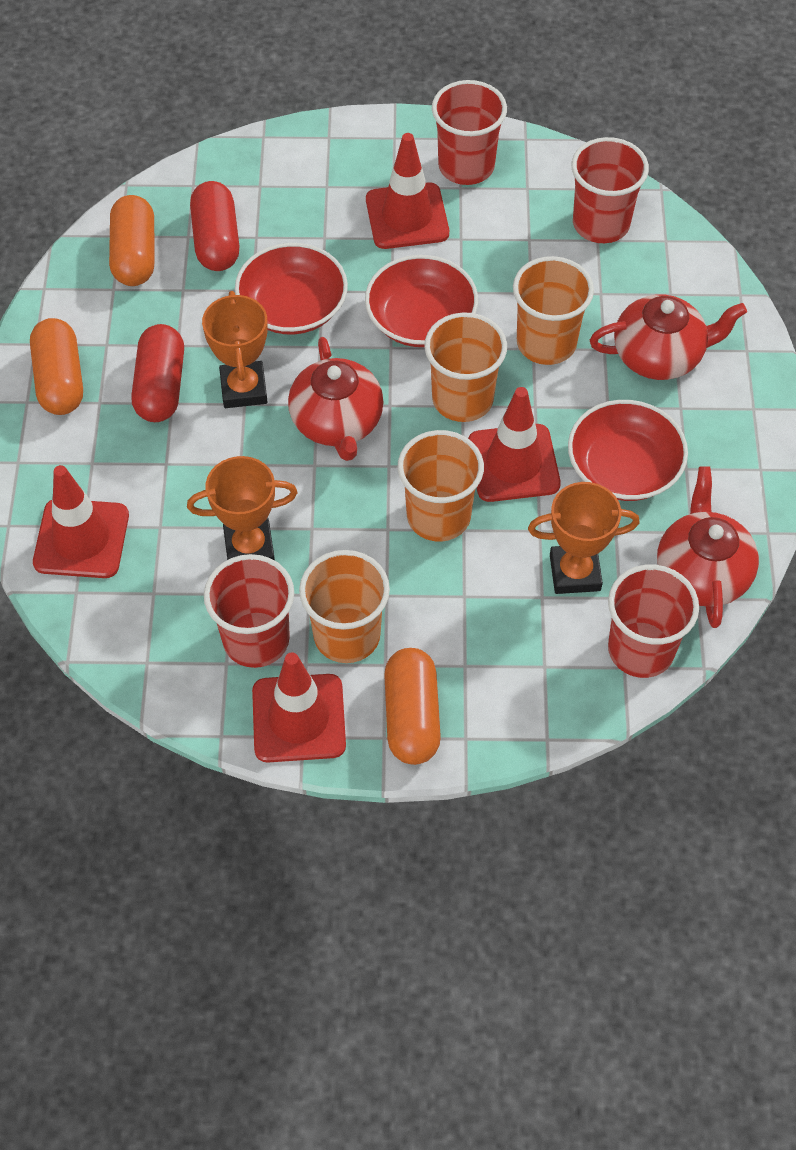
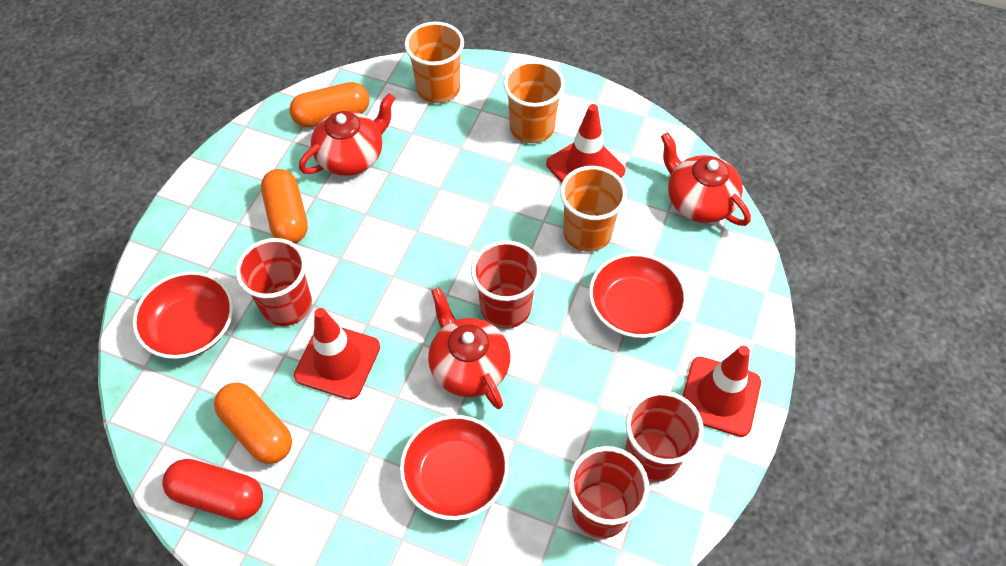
orange cup: [299,550,390,663] [398,430,484,542] [424,312,507,422] [513,256,594,365] = 4 -> [404,22,464,103] [503,60,565,143] [560,166,627,252] = 3
orange trophy: [187,456,298,561] [202,291,268,408] [528,482,640,594] = 3 -> none = 0
red capsule: [131,324,184,422] [190,181,240,271] = 2 -> [162,459,263,521] = 1
red traffic cone: [33,465,129,578] [252,652,346,763] [366,133,449,249] [468,387,561,502] = 4 -> [294,308,380,400] [546,104,625,182] [683,346,761,437] = 3

